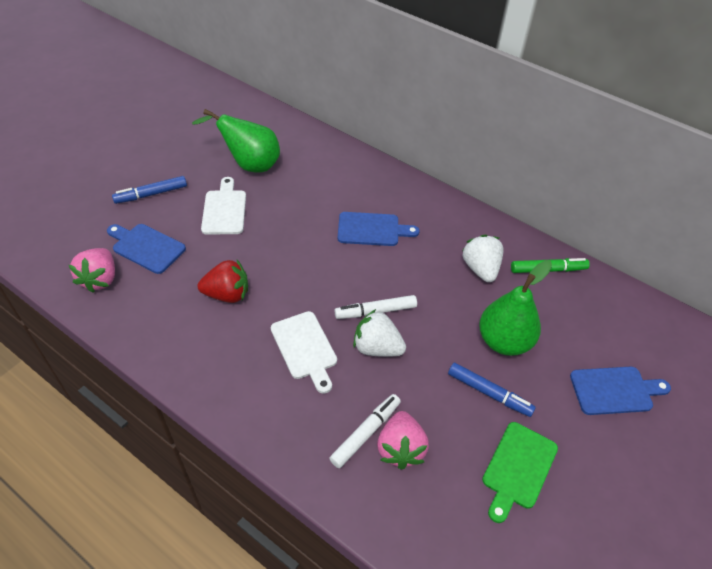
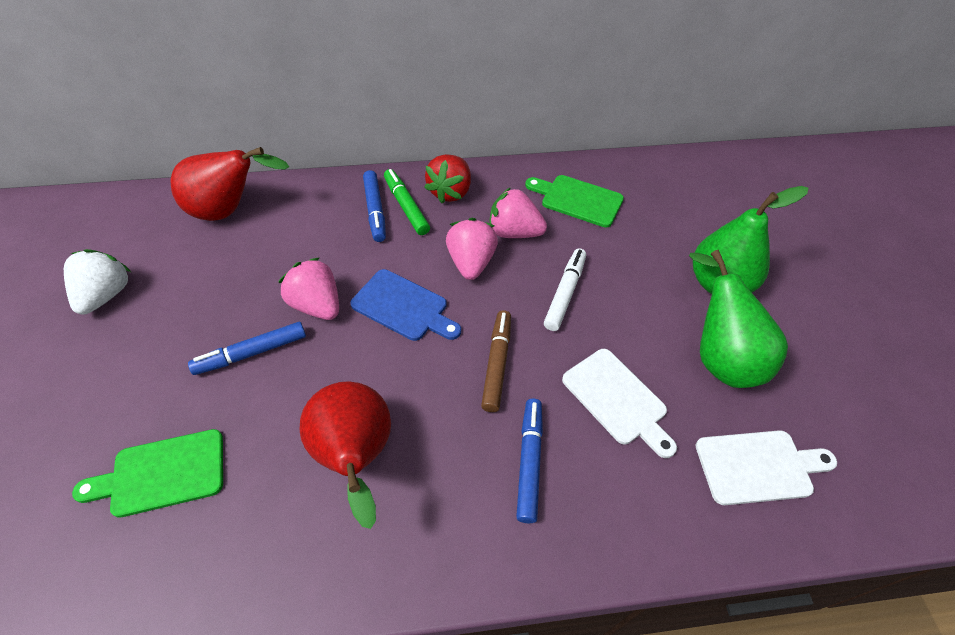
blue cutting board: [107,224,186,274] [338,212,420,246] [570,367,671,415] = 3 -> [350,269,461,341] = 1
blue marker: [112,176,187,204] [448,363,536,417] = 2 -> [188,322,306,375] [363,170,386,242] [516,399,543,523] = 3
brown marker: none = 0 -> [481,310,511,412] = 1
green cutting board: [482,422,558,523] = 1 -> [72,429,223,518] [525,175,624,228] = 2
pink strawberry: [69,248,115,293] [377,411,429,470] = 2 -> [278,257,339,320] [446,218,498,280] [489,187,547,238] = 3
red pear: none = 0 -> [170,147,289,221] [300,381,391,529] = 2
white marker: [329,394,401,468] [335,295,417,319] = 2 -> [544,248,586,331] = 1
white strawberry: [353,309,406,357] [462,235,504,282] = 2 -> [64,249,131,315] = 1

